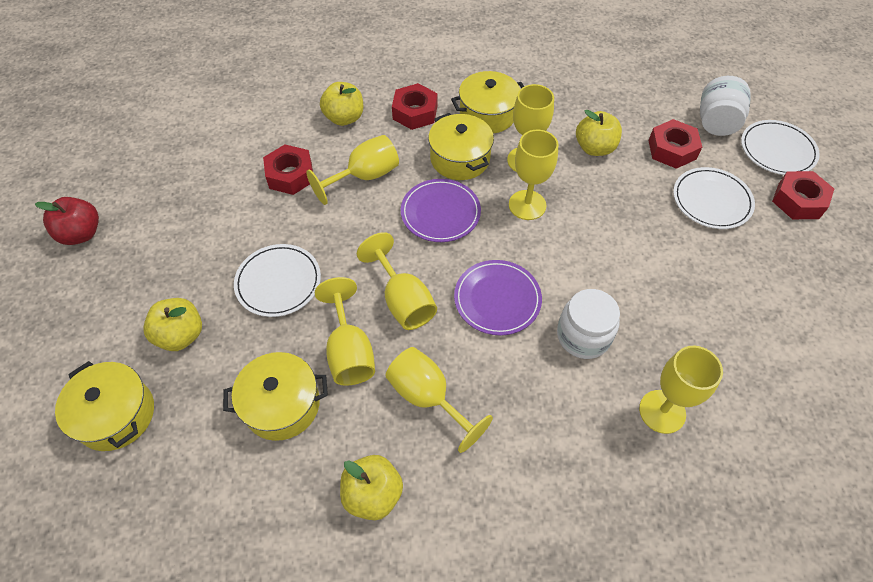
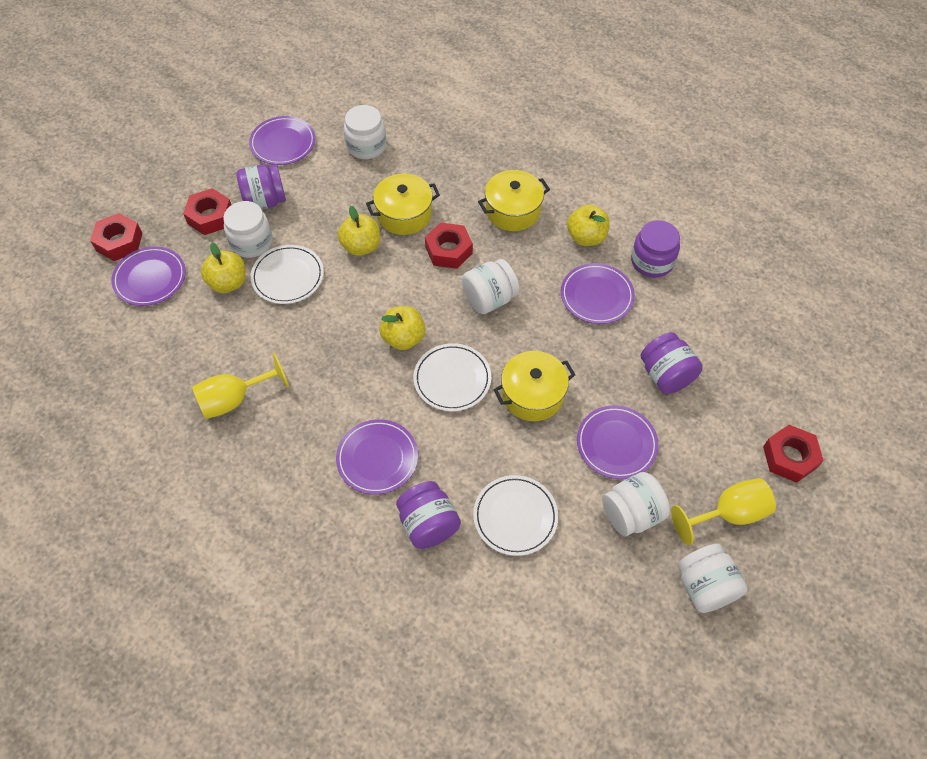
purple jar: none = 0 -> [236,164,286,210] [396,481,461,549] [631,220,680,278] [641,332,703,394] = 4
purple plate: [401,179,481,242] [454,260,542,335] = 2 -> [111,246,186,306] [249,116,316,165] [336,419,418,495] [561,263,635,324] [577,405,658,479] = 5
red apple: [35,197,99,245] = 1 -> none = 0
white jar: [557,289,620,359] [700,76,751,136] = 2 -> [223,201,273,258] [344,105,386,159] [462,259,519,314] [602,472,670,536] [678,544,748,613] = 5
yellow goblet: [306,135,399,205] [315,277,375,386] [357,232,437,330] [385,347,493,453] [507,84,554,172] [509,130,558,220] [639,346,723,434] = 7 -> [192,353,289,419] [671,478,776,545] = 2
yellow pot: [55,361,154,451] [223,352,328,441] [428,113,494,180] [451,71,524,133] = 4 -> [366,173,440,235] [478,170,550,231] [494,351,575,421] = 3

